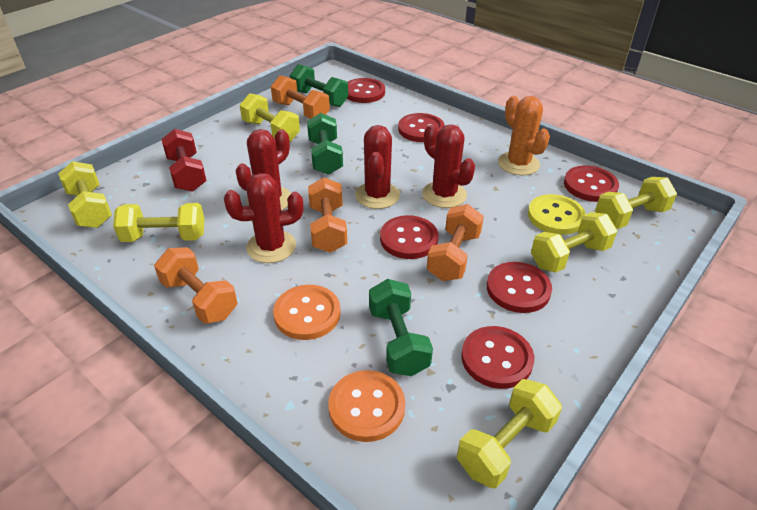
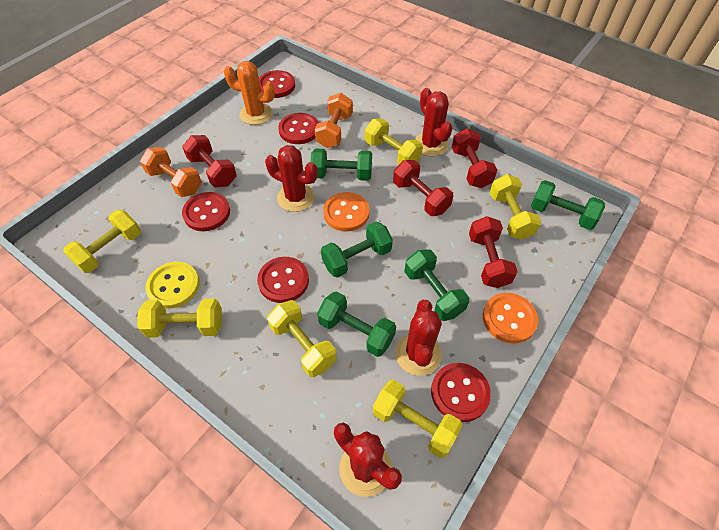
green dumbbell: [290,64,348,107] [307,113,343,175] [369,279,433,376] = 3 -> [311,149,372,181] [317,291,396,357] [321,222,393,278] [404,249,469,321] [531,180,605,230] = 5
orange dumbbell: [154,247,237,324] [271,75,330,119] [308,177,347,253] [427,204,484,281] = 4 -> [140,147,202,197] [314,93,353,148] = 2
red button: [347,78,385,103] [380,215,438,259] [398,113,445,142] [461,326,534,389] [487,262,552,313] [564,166,619,202] = 6 -> [182,192,230,231] [257,257,309,303] [259,70,295,98] [278,113,319,144] [431,363,491,422] = 5
red dumbbell: [161,129,206,192] = 1 -> [182,135,237,188] [393,160,453,216] [452,129,497,188] [469,216,518,288] = 4

